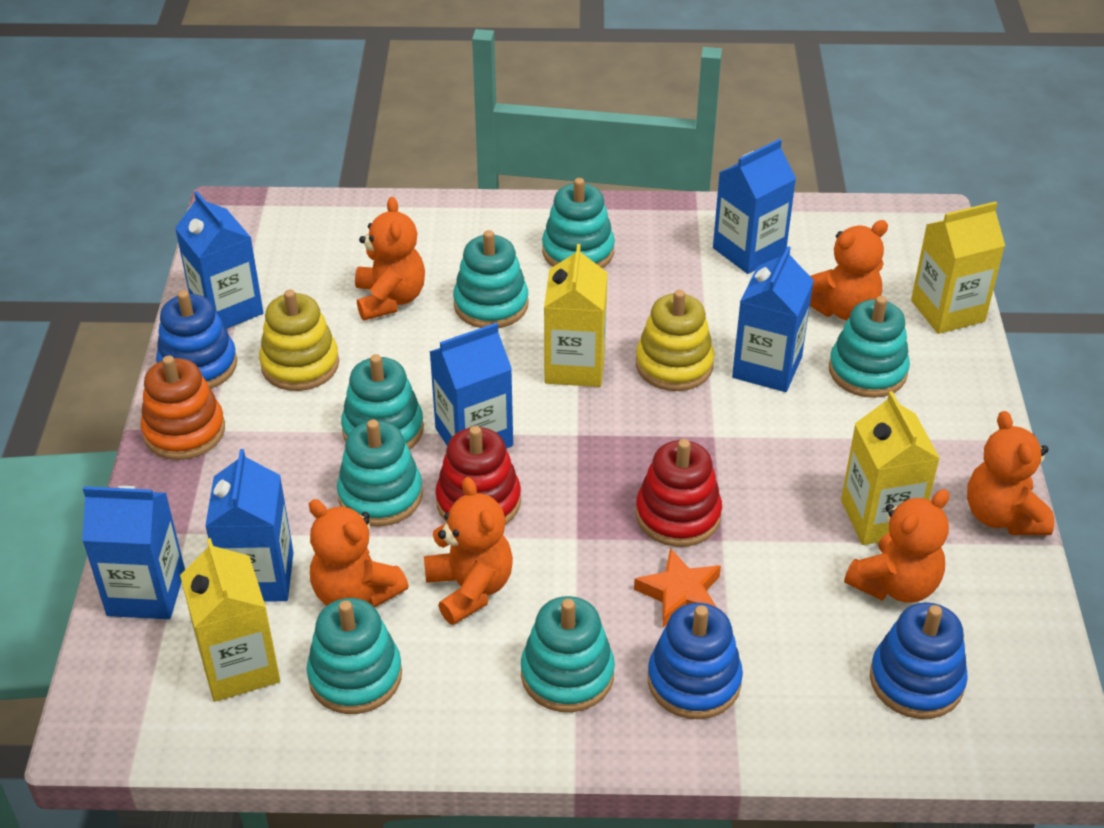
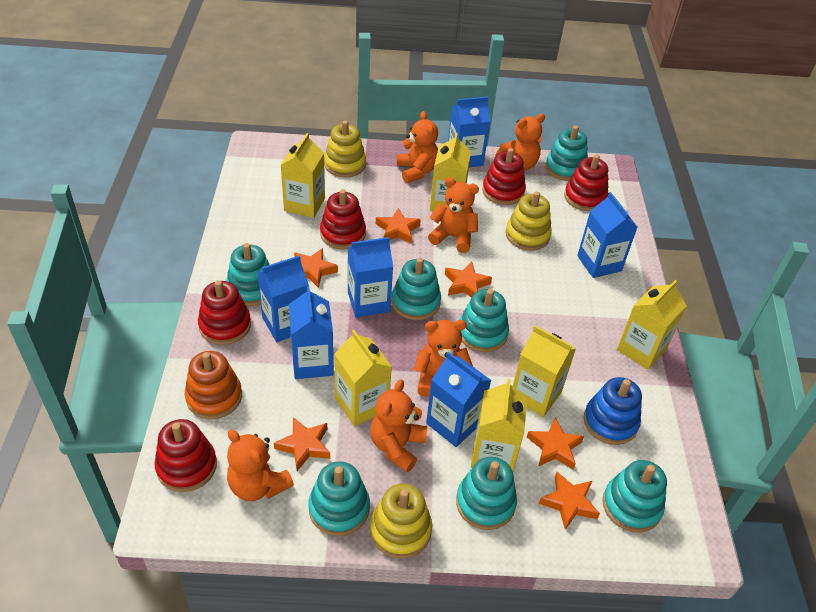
blue stacking toy: [156,290,237,389] [648,603,743,719] [870,602,968,719] = 3 -> [583,377,642,445] = 1
orange star: [634,548,721,627] = 1 -> [274,417,330,471] [294,248,338,288] [376,208,421,244] [445,261,492,298] [527,417,584,470] [539,472,600,530] = 6
red stacking toy: [435,426,521,525] [636,439,722,547] = 2 -> [154,419,217,492] [198,280,251,345] [320,189,366,249] [482,148,526,205] [564,155,608,211] = 5
yellow carton: [180,538,280,702] [544,244,608,387] [841,391,940,545] [911,201,1005,334] = 4 -> [281,133,325,218] [335,330,392,426] [430,133,471,212] [471,379,527,471] [513,325,576,417] [617,280,686,370] = 6
yellow stacking toy: [259,290,339,391] [636,290,714,391] = 2 -> [324,121,366,178] [370,483,432,559] [505,191,552,250] = 3

